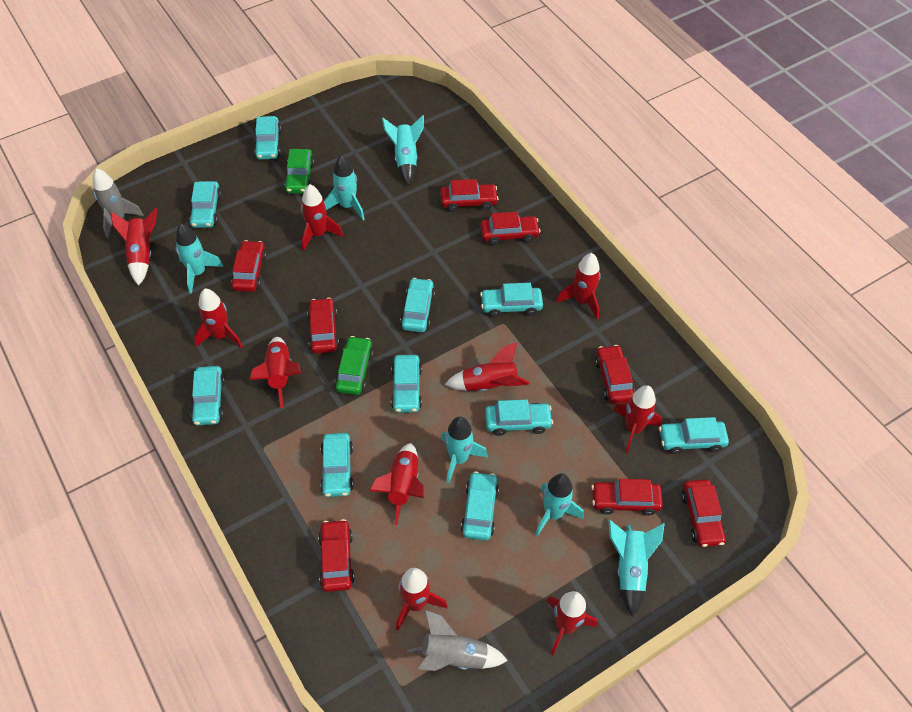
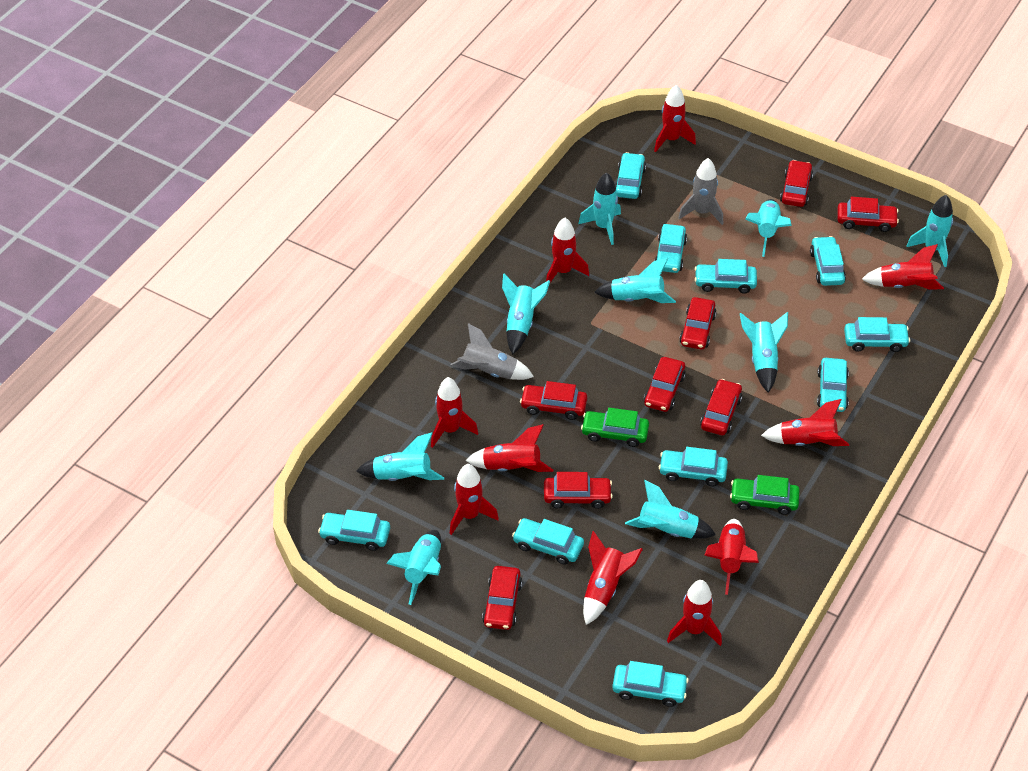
turquoise rocket: [175,224,223,294] [324,155,364,220] [382,115,424,186] [441,416,488,484] [535,473,584,536] [608,520,665,617] = 6 -> [356,433,444,481] [386,530,441,605] [502,274,550,354] [578,172,621,245] [594,258,676,303] [625,480,716,539] [740,312,788,393] [745,199,792,257] [906,195,953,267] = 9

